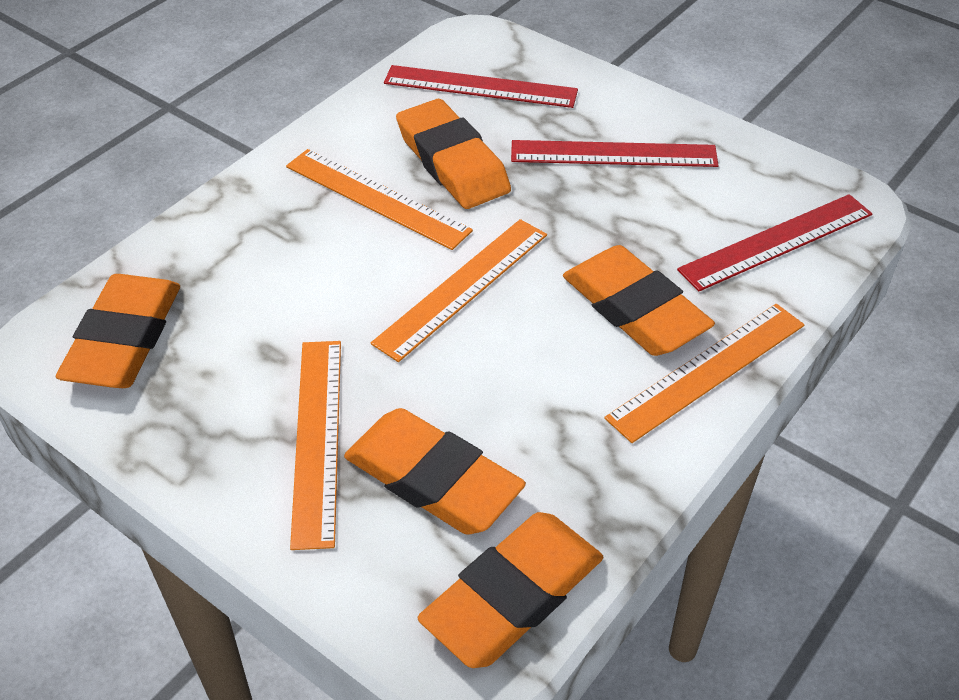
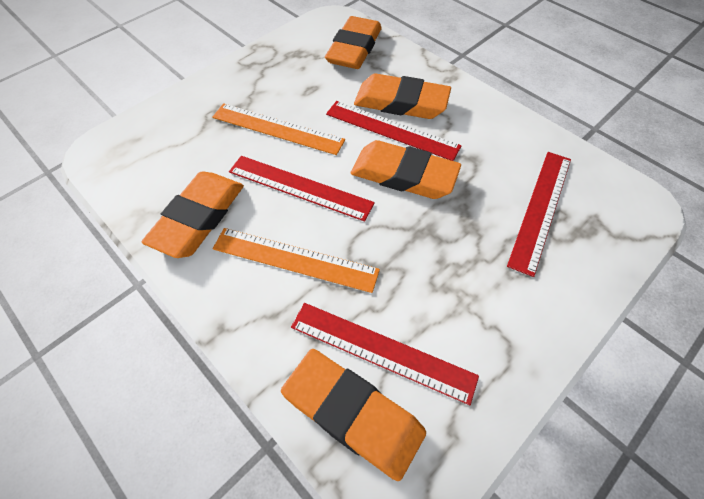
orange ruler: [286,149,473,250] [290,341,341,550] [371,219,547,362] [604,304,804,443] = 4 -> [212,103,345,155] [213,228,380,293] = 2
red ruler: [384,65,578,108] [511,140,719,167] [677,194,872,292] = 3 -> [229,156,375,222] [291,303,479,405] [326,101,462,161] [507,152,571,277] = 4

